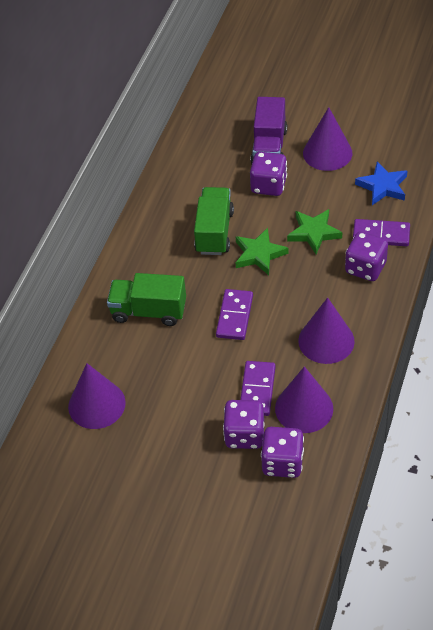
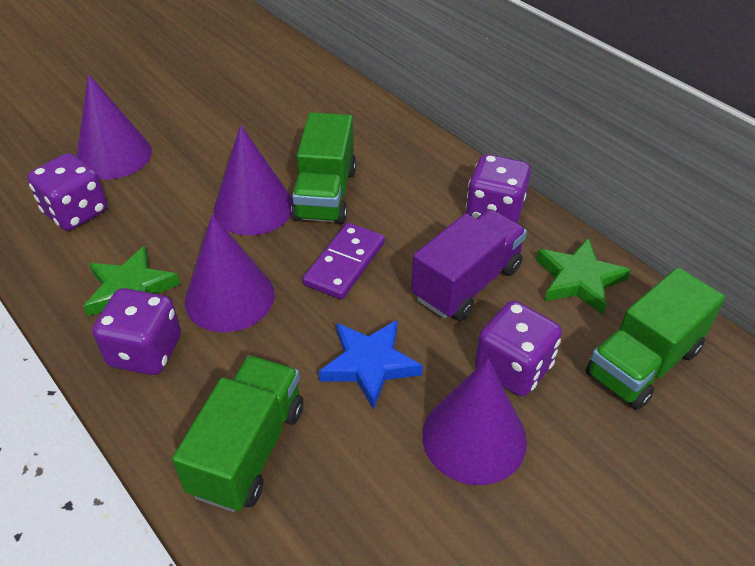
green truck: [107,273,186,326] [194,187,234,255] = 2 -> [172,356,303,512] [291,112,356,224] [585,267,725,410] = 3
purple domino: [216,289,253,340] [240,361,275,416] [353,219,410,246] = 3 -> [303,223,385,300] = 1

